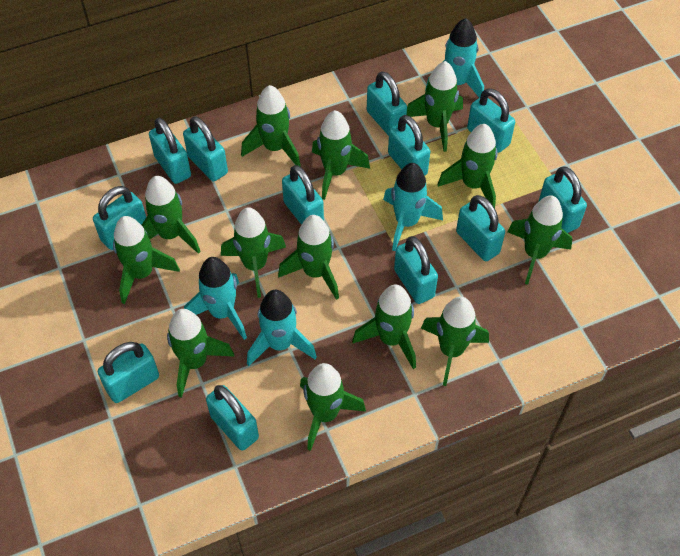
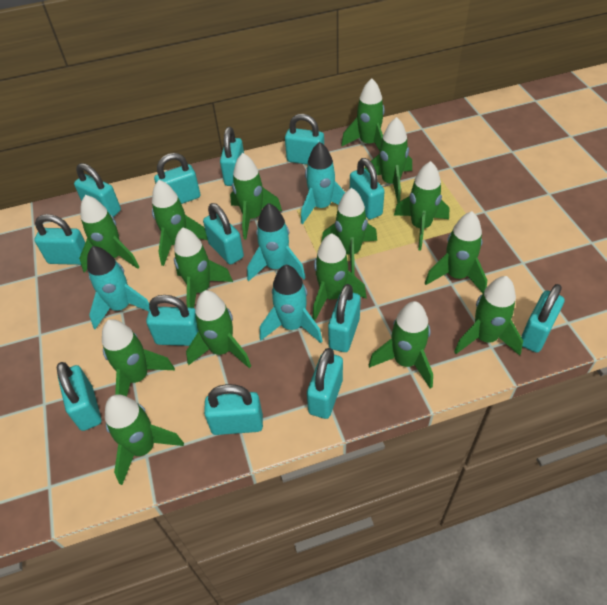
green rocket: [113,216,180,304] [142,176,201,254] [167,309,234,398] [221,207,286,298] [241,85,301,167] [278,215,339,300] [300,363,366,451] [312,110,370,200] [352,285,416,369] [407,61,463,152] [421,297,489,386] [438,124,497,208] [507,195,572,285] = 13 -> [79,195,139,272] [102,319,175,396] [105,394,184,485] [152,180,208,266] [174,227,233,308] [186,290,251,368] [230,153,282,240] [313,233,367,321] [321,188,377,275] [341,78,385,151] [365,117,412,203] [369,301,433,389] [394,161,450,250] [425,211,487,293] [454,276,523,356] = 15
turquoise padlock: [93,186,146,250] [98,342,159,403] [149,118,191,184] [183,116,228,181] [206,385,259,451] [282,165,324,225] [367,71,407,136] [388,115,430,176] [394,236,438,304] [456,195,505,261] [467,88,515,153] [539,166,587,233] = 12 -> [34,214,85,265] [57,362,101,431] [74,163,121,217] [146,295,198,346] [154,153,200,204] [203,203,244,265] [204,384,263,435] [220,127,244,186] [285,114,324,165] [307,348,343,419] [328,284,361,352] [350,158,385,220] [521,284,564,353] = 13

